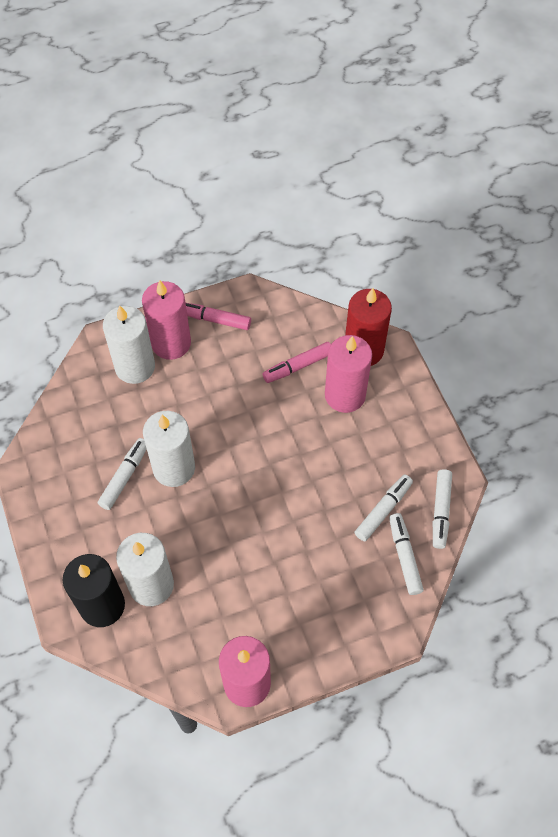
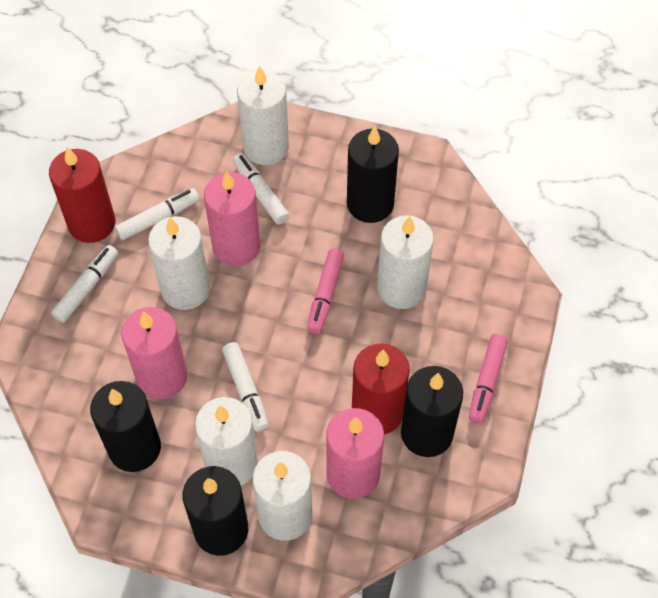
black candle: [63,554,125,627] = 1 -> [90,381,161,472] [183,466,248,556] [347,126,399,223] [401,366,463,457] = 4
red candle: [345,288,392,366] = 1 -> [49,147,116,243] [352,343,410,435] = 2
white candle: [103,305,155,384] [116,533,174,606] [143,411,195,487] = 3 -> [148,216,210,310] [195,397,258,486] [237,66,289,165] [252,451,313,541] [377,215,434,309] = 5

